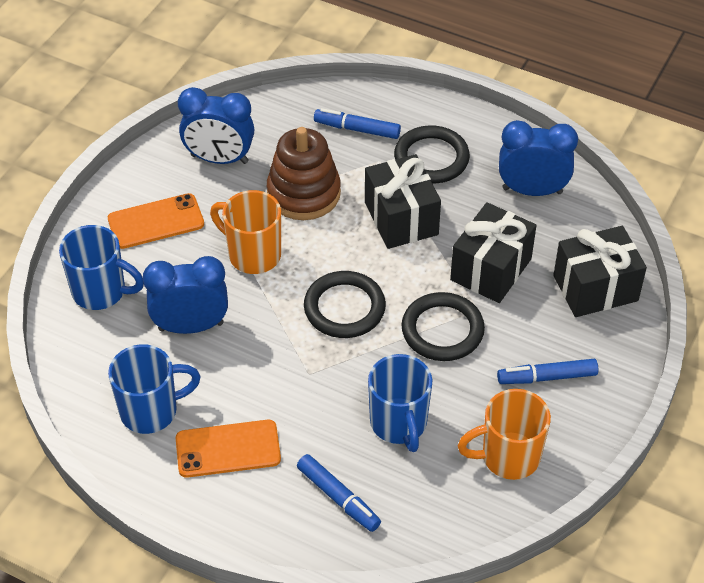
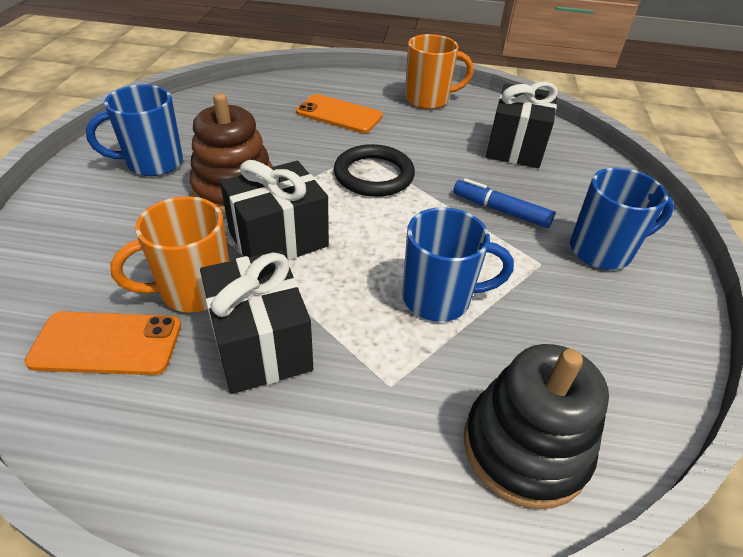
black ring: [304,271,386,338] [394,125,470,183] [401,292,485,361] = 3 -> [334,144,415,197] = 1
black stacking toy: none = 0 -> [464,344,609,509] = 1
blue clock: [143,256,228,334] [178,87,254,164] [499,120,578,196] = 3 -> none = 0
blue marker: [297,454,381,532] [314,108,401,139] [497,359,598,384] = 3 -> [453,178,555,228] = 1

